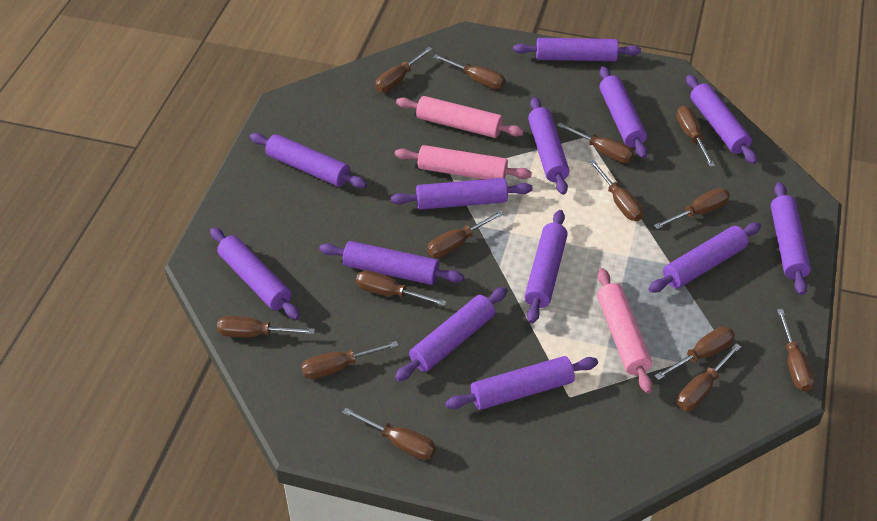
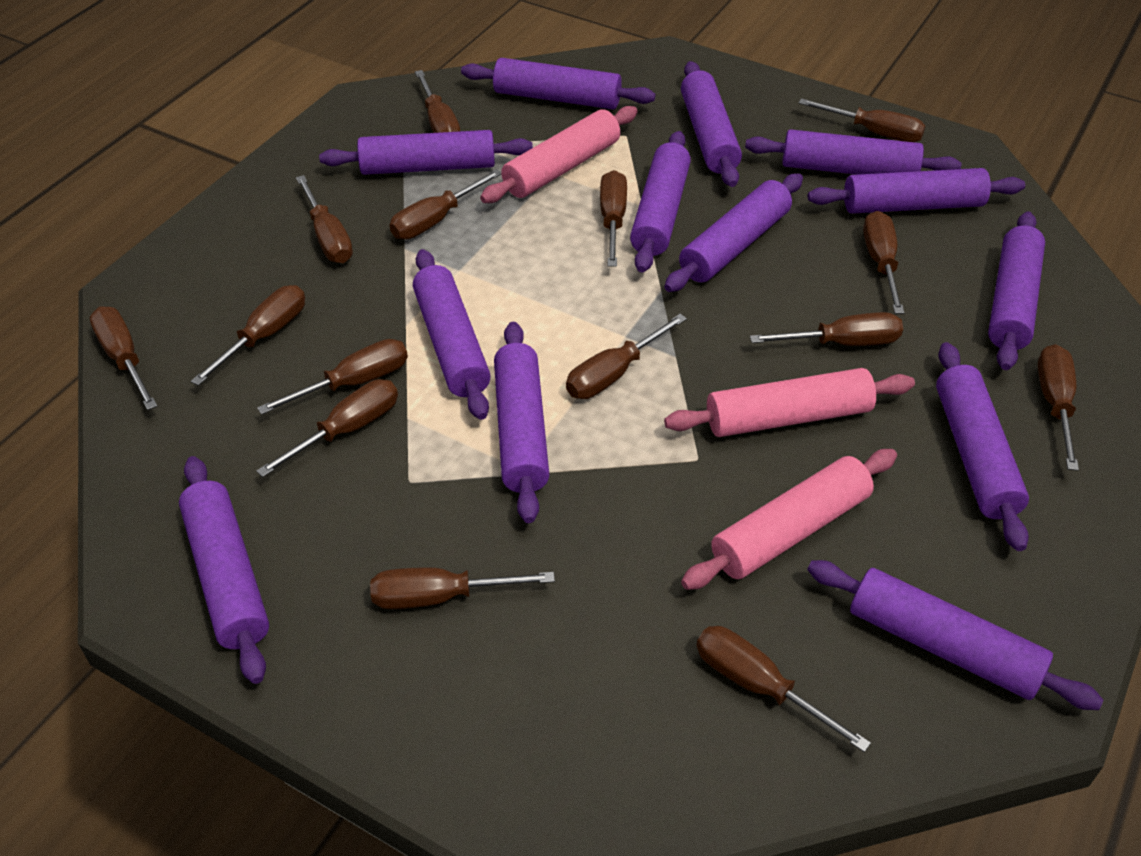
brown screwdriver: [217,316,315,337] [301,341,398,379] [342,408,436,460] [356,270,447,306] [375,47,432,92] [427,210,504,258] [433,54,505,89] [557,122,634,163] [590,160,644,221] [654,188,730,229] [655,327,735,380] [676,106,715,167] [677,343,741,411] [777,309,815,392] = 14 -> [89,306,157,410] [191,285,305,386] [256,379,398,477] [257,339,408,415] [296,175,353,263] [370,567,555,609] [389,169,501,239] [415,70,460,133] [566,314,687,399] [600,170,627,267] [696,626,871,752] [750,312,903,346] [799,98,925,142] [863,211,904,314] [1037,344,1079,471] = 15

